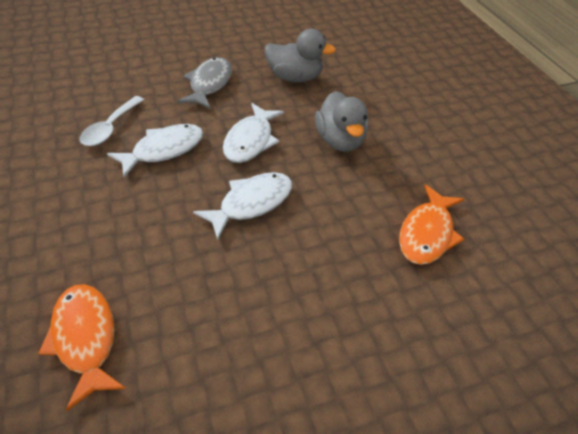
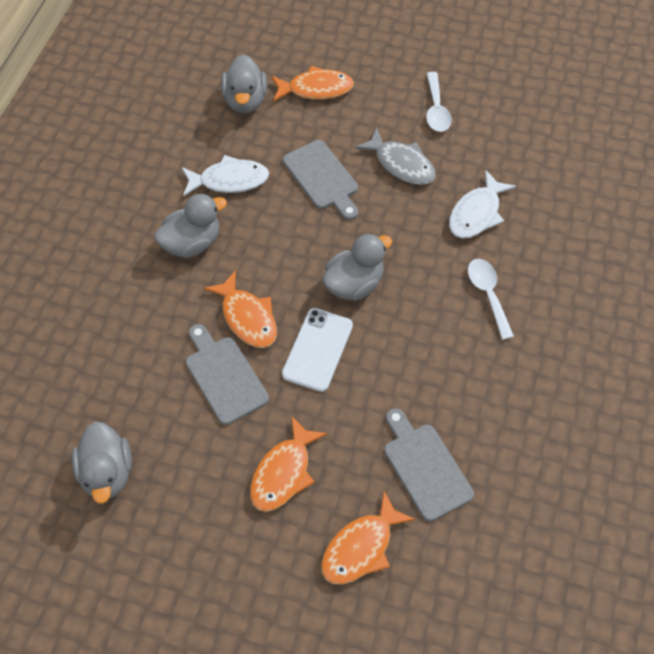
grey cutting board: none = 0 -> [186,324,269,425] [283,140,358,220] [384,408,474,522] = 3
grey duck: [265,29,336,82] [315,91,368,152] = 2 -> [72,421,132,504] [154,194,227,258] [221,54,267,113] [322,233,392,301] = 4
orange fish: [38,284,126,411] [399,184,464,265] = 2 -> [204,270,277,348] [250,416,327,512] [271,66,354,102] [321,491,416,585] = 4
white fish: [107,124,203,178] [193,172,292,240] [223,103,284,163] = 3 -> [182,155,269,197] [449,170,516,239] = 2
white phone: none = 0 -> [282,308,353,392] = 1
white spoon: [80,96,144,146] = 1 -> [426,72,452,132] [468,259,514,340] = 2

